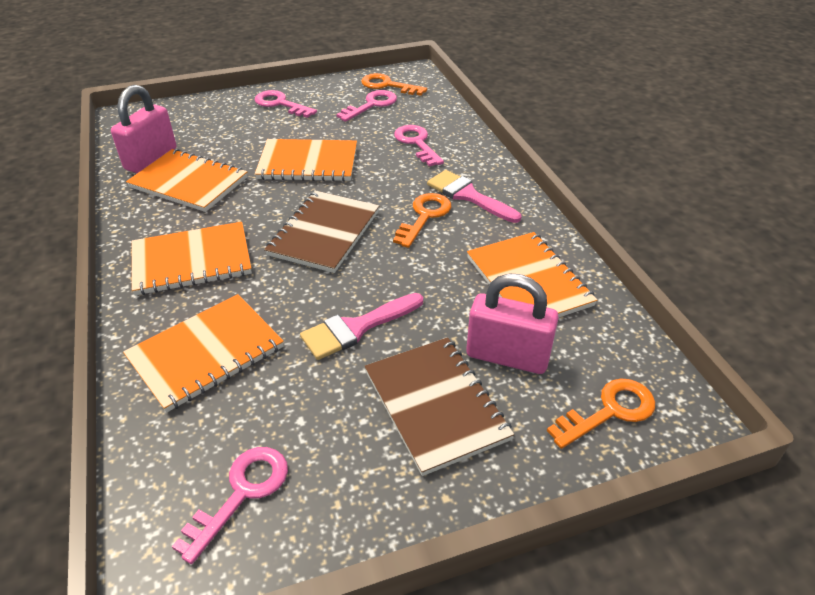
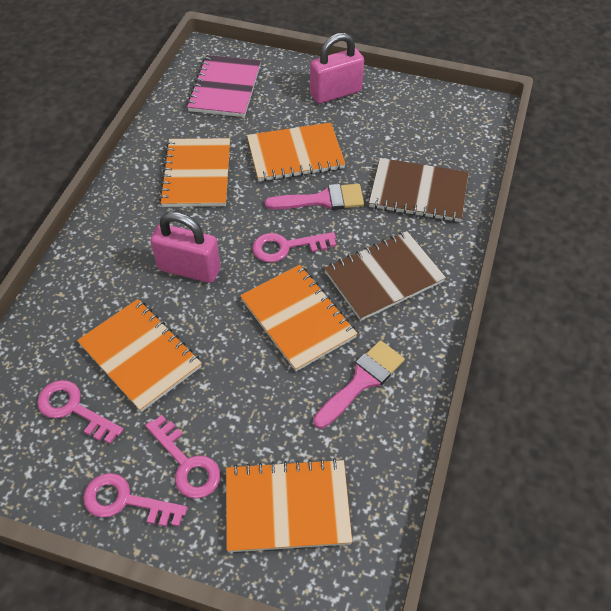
orange key: [361,73,427,96] [393,193,451,248] [547,379,655,449] = 3 -> none = 0
pink notebook: none = 0 -> [187,55,261,117] = 1

